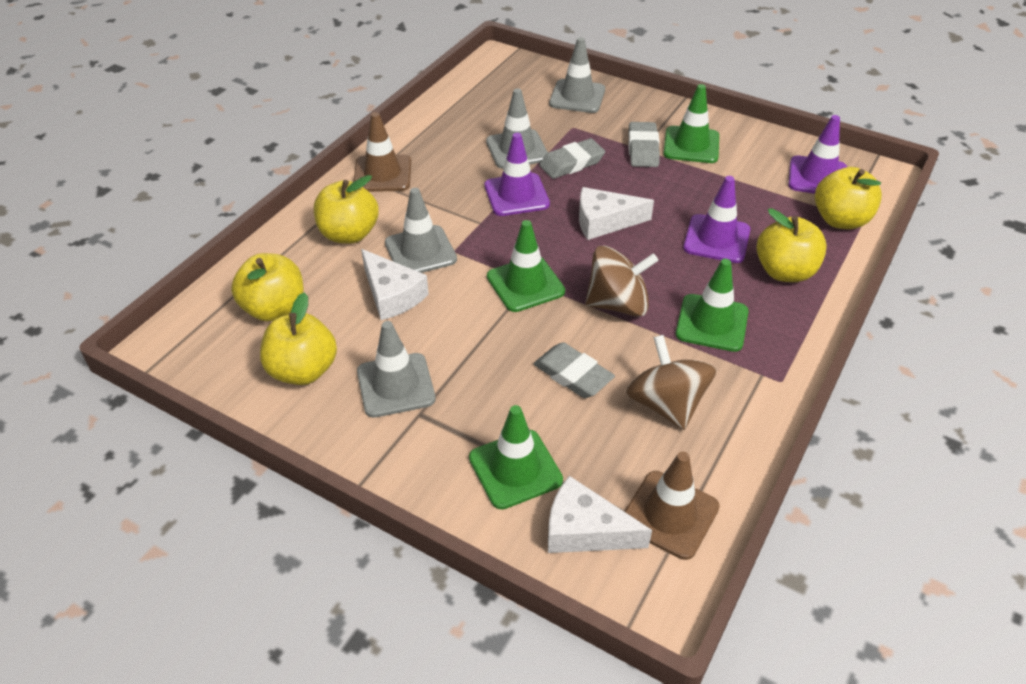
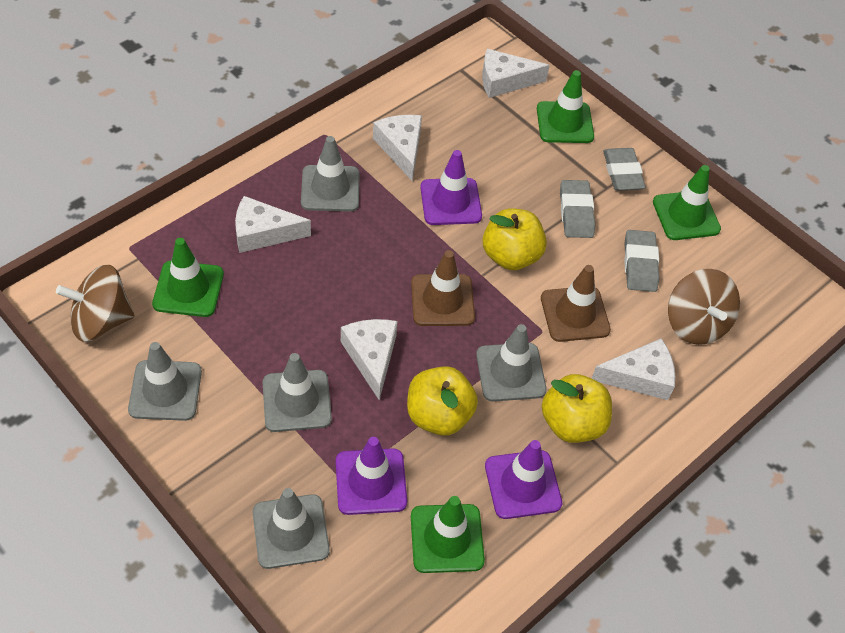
grey traffic cone: [357,321,436,418] [385,188,457,273] [486,88,548,169] [549,37,605,113] = 4 -> [128,342,202,421] [253,488,330,569] [263,353,332,432] [301,136,360,212] [476,324,547,402] = 5
white cheese: [361,249,429,320] [548,476,652,553] [579,187,654,240] = 3 -> [235,196,311,253] [341,319,398,400] [373,115,422,181] [482,49,550,98] [592,338,675,400] = 5
yellow apple: [231,253,304,322] [260,292,337,385] [314,175,379,244] [757,208,827,282] [815,167,882,229] = 5 -> [407,366,478,436] [483,208,547,270] [542,374,612,443] = 3

